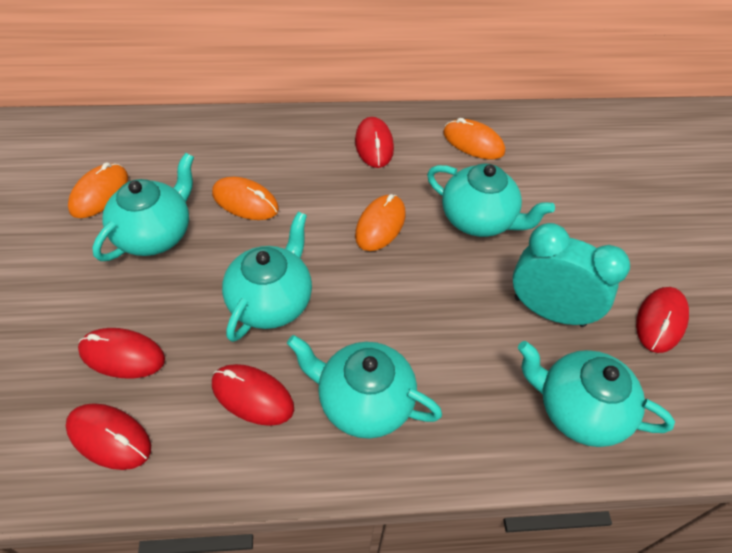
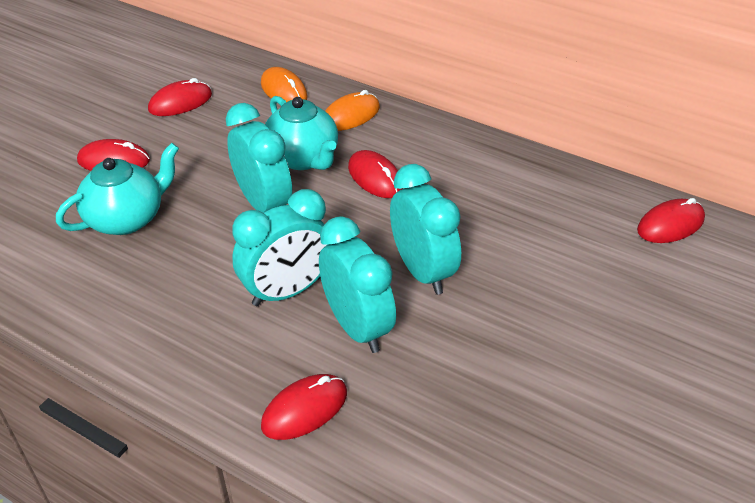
orange mouse: [68,163,128,218] [212,177,279,220] [355,194,406,251] [443,118,505,159] = 4 -> [261,67,308,102] [325,90,380,131] = 2
turquoise clock: [513,223,630,327] = 1 -> [226,103,292,213] [232,189,326,306] [319,216,396,353] [390,164,461,295] = 4
turquoise teapot: [92,153,194,261] [222,212,312,342] [287,335,442,439] [427,163,555,237] [518,341,675,447] = 5 -> [56,143,179,235] [265,96,338,170] = 2

